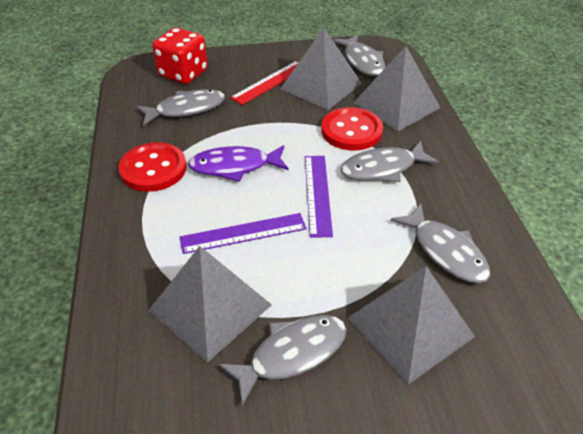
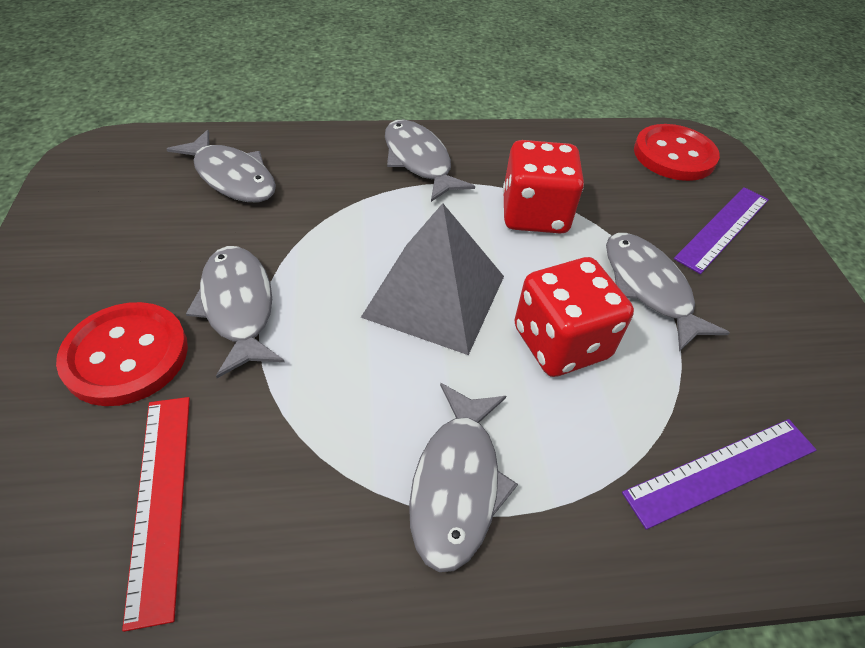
grey pyramid: [148,246,272,363] [280,28,362,110] [347,266,475,384] [353,46,440,131] = 4 -> [361,203,504,355] = 1
purple fish: [188,145,289,182] = 1 -> none = 0
red dice: [152,27,208,84] = 1 -> [503,140,584,234] [514,257,634,377] = 2

